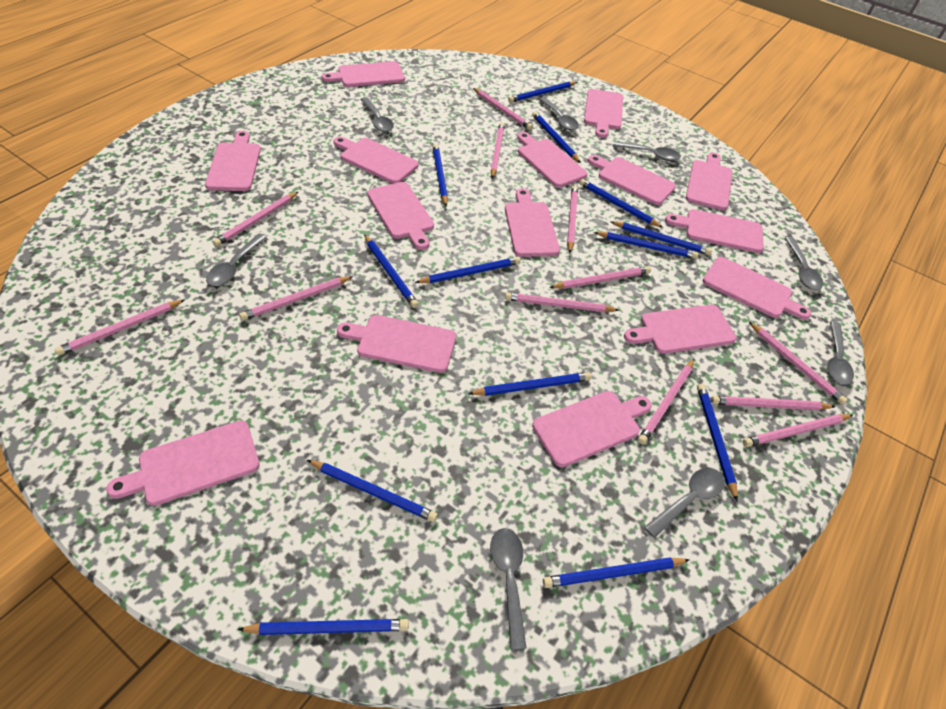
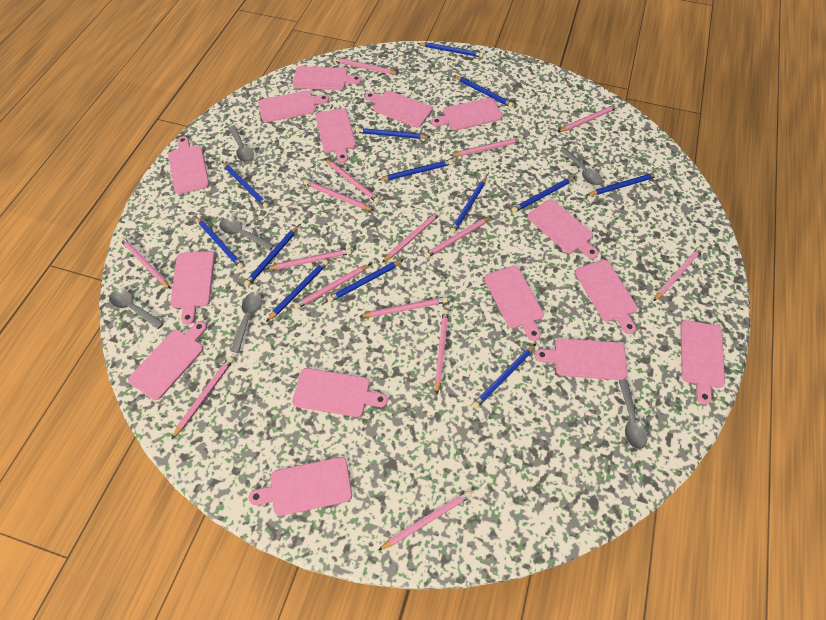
grey spoon: [206,233,267,286] [360,97,394,132] [490,528,526,650] [539,97,579,130] [613,141,681,161] [644,468,724,538] [785,237,823,290] [827,321,854,385] = 8 -> [109,290,164,329] [219,218,274,251] [228,125,254,162] [231,292,262,353] [560,148,602,185] [619,380,647,449] = 6
pink pencil: [55,299,185,356] [213,191,299,247] [239,276,353,320] [473,88,533,130] [491,123,505,179] [505,293,619,312] [549,266,651,289] [567,185,578,253] [638,359,694,444] [711,396,835,410] [743,414,853,447] [748,321,847,405] = 12 -> [120,237,171,289] [172,357,234,439] [266,248,351,269] [294,264,370,309] [304,180,374,211] [325,159,380,203] [333,57,399,74] [359,297,448,317] [378,490,472,550] [382,211,441,263] [424,216,492,258] [435,310,449,394] [450,137,522,156] [558,104,618,132] [654,247,703,301] = 15

